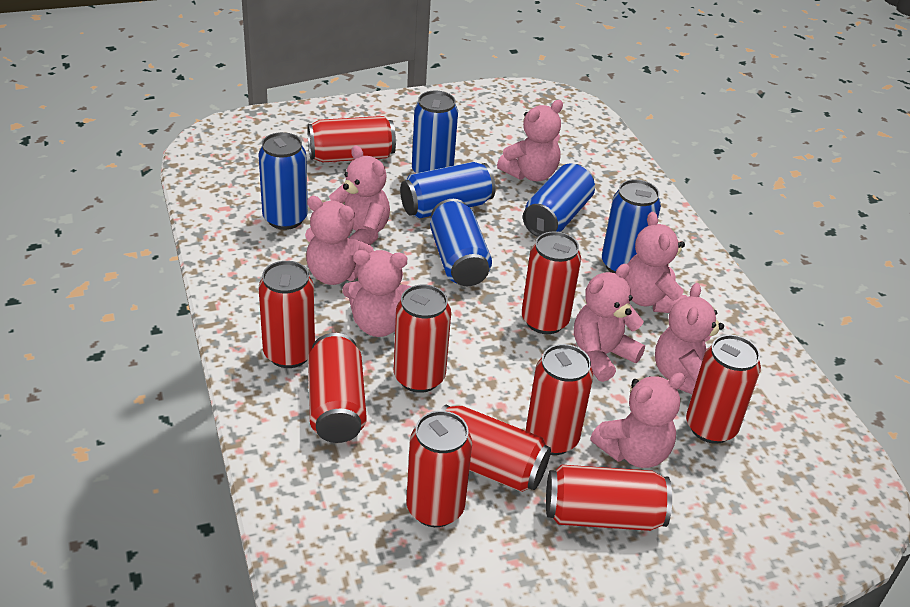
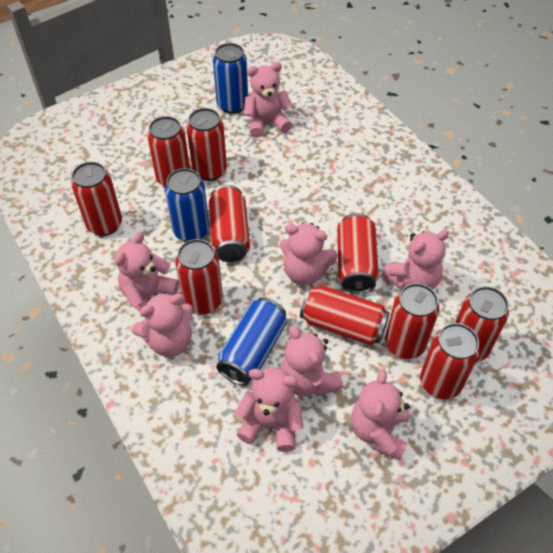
blue can: [258,132,308,230] [400,162,496,219] [412,91,458,173] [430,199,492,286] [523,163,595,237] [602,179,661,273] = 6 -> [165,168,209,242] [213,43,248,114] [216,297,287,386] = 3

